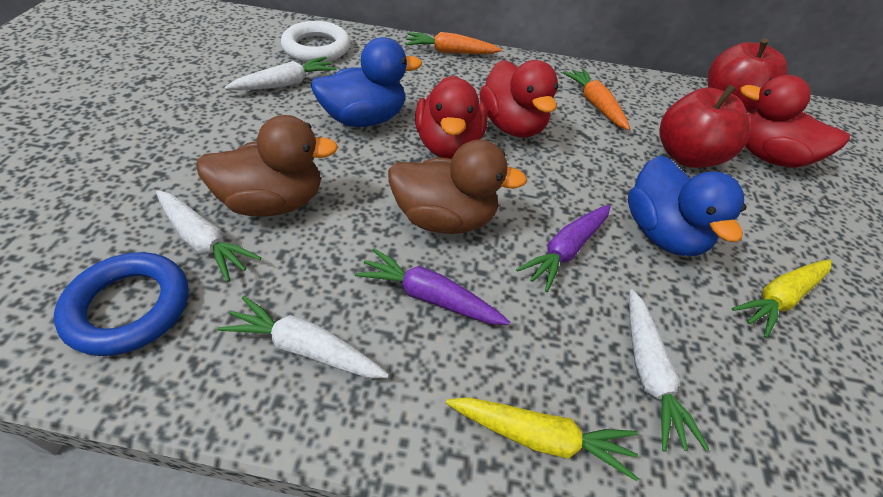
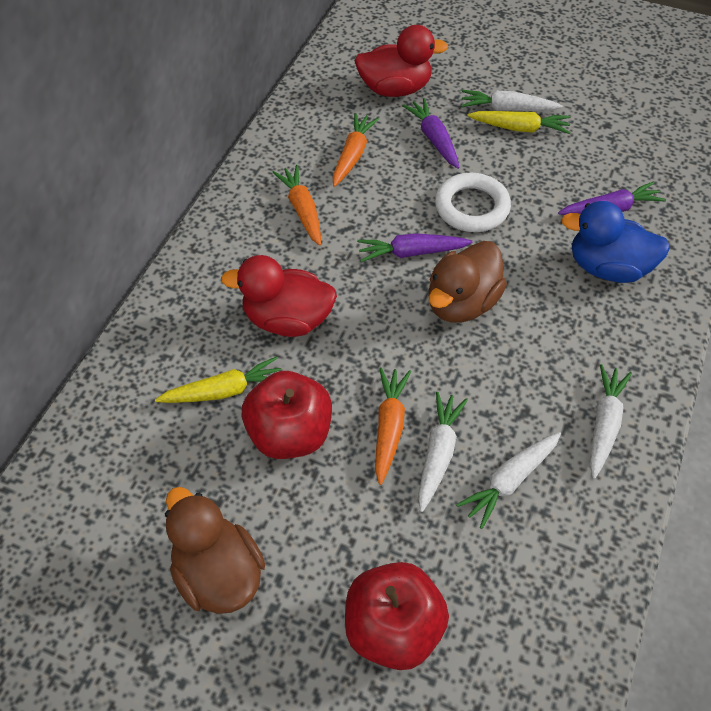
blue duck: [311,37,422,127] [628,155,747,256] = 2 -> [561,201,670,283] = 1
blue ring: [54,252,188,356] = 1 -> none = 0
orange carrot: [405,32,502,54] [563,69,630,130] = 2 -> [272,165,321,246] [333,113,379,187] [375,367,411,485] = 3
purple carrot: [355,248,510,325] [516,205,611,292] = 2 -> [357,233,473,262] [402,98,460,169] [558,181,666,215] = 3
red duck: [415,75,487,159] [479,60,559,138] [740,75,850,168] = 3 -> [221,255,337,337] [355,25,448,97] = 2

